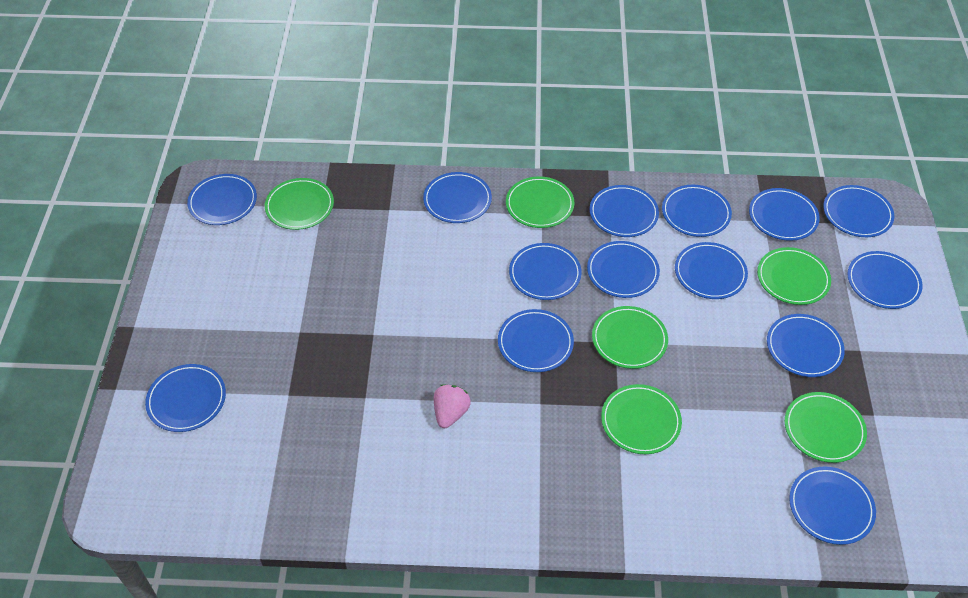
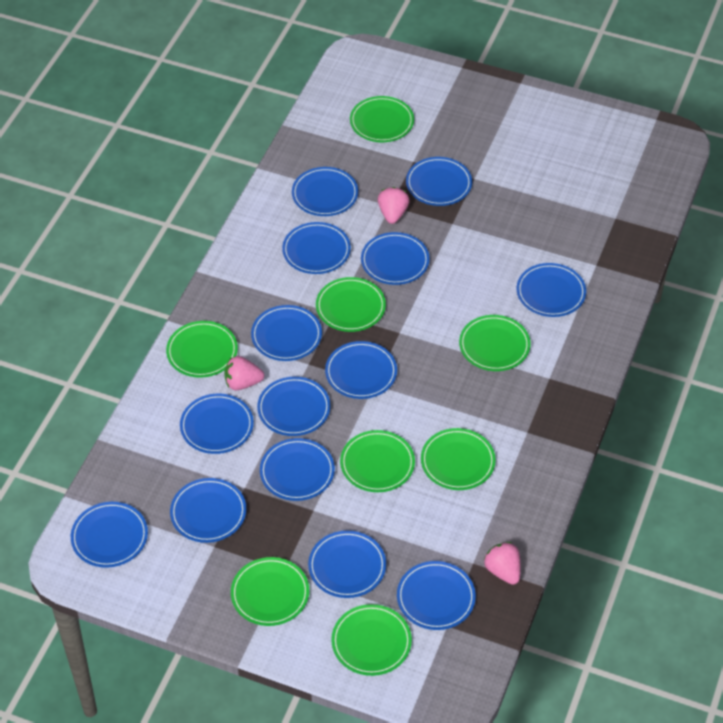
green plate: [265,178,334,230] [506,176,574,228] [592,306,668,369] [601,384,682,454] [757,247,831,305] [785,392,867,463] = 6 -> [166,321,238,378] [231,557,309,626] [316,277,386,332] [331,604,412,676] [340,430,415,492] [350,96,414,142] [421,428,496,490] [459,315,531,371] = 8
pink strawberry: [434,384,471,428] = 1 -> [224,356,264,390] [378,187,410,224] [484,542,521,585] = 3

